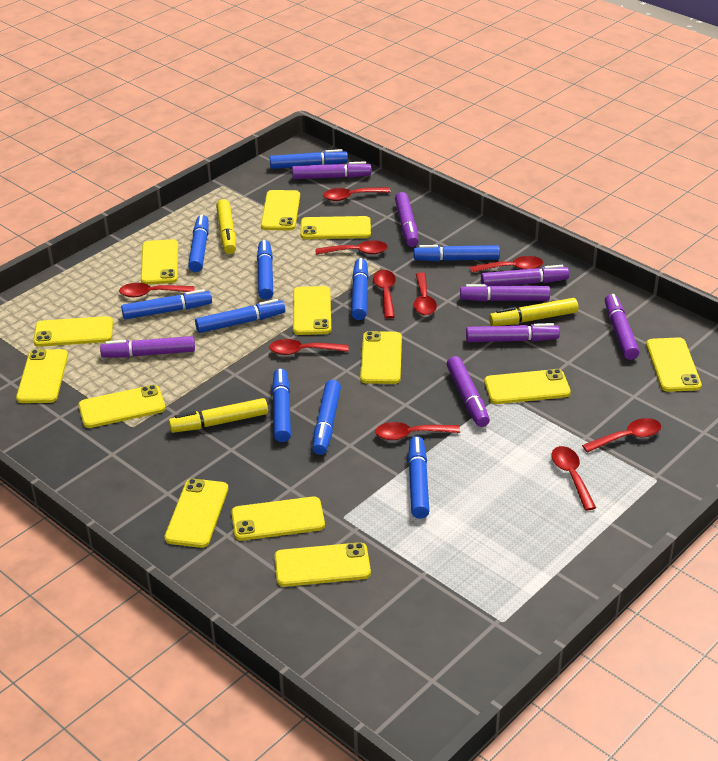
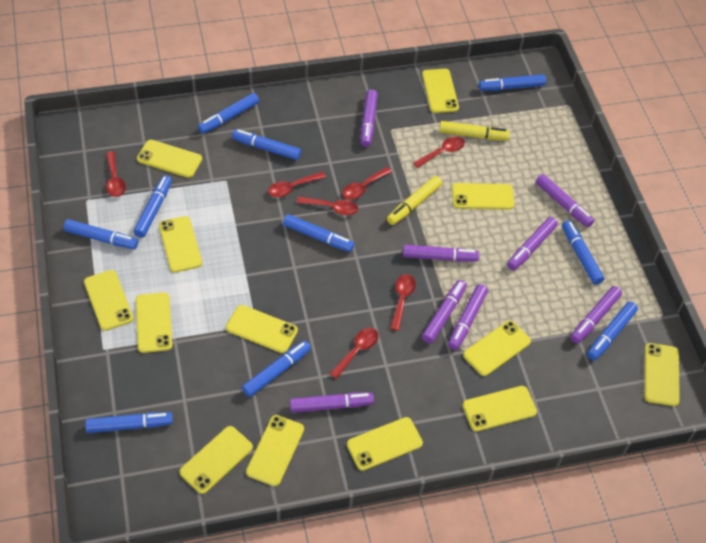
red spoon: [119,283,194,297] [269,339,349,355] [316,240,388,255] [323,187,391,201] [373,270,396,319] [375,422,460,440] [414,272,437,315] [470,256,543,273] [552,446,596,511] [582,418,661,453] = 10 -> [106,151,126,197] [268,172,326,197] [296,197,358,215] [330,328,378,379] [342,167,392,200] [390,274,416,331] [413,136,465,168] = 7
yellow marker: [169,398,268,433] [216,199,236,254] [489,298,578,326] = 3 -> [387,176,442,225] [439,121,510,141] = 2

